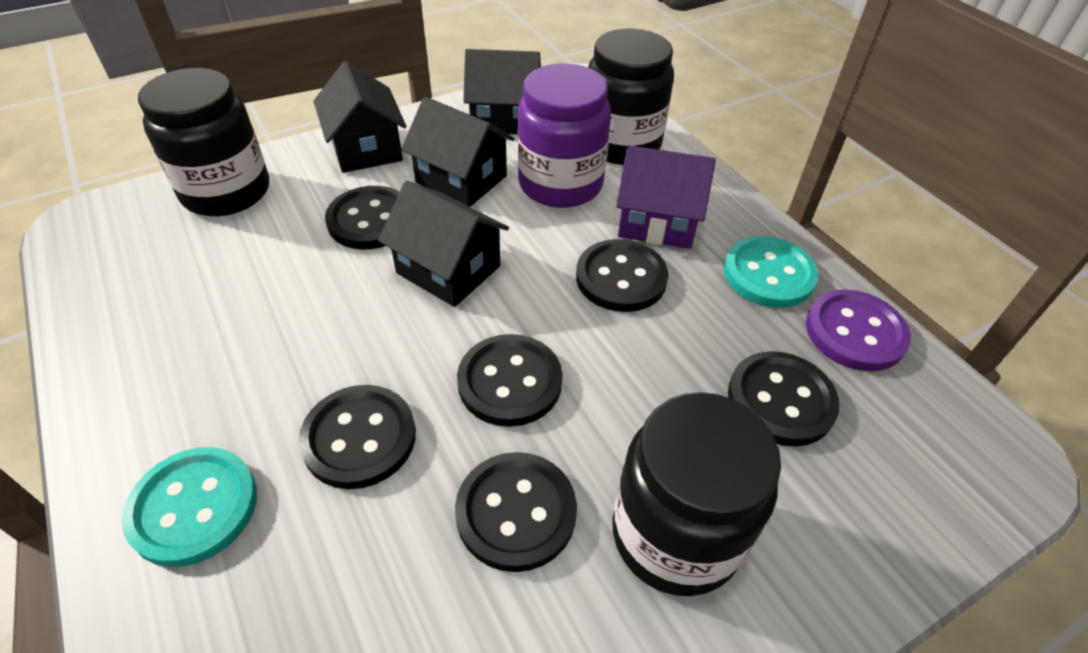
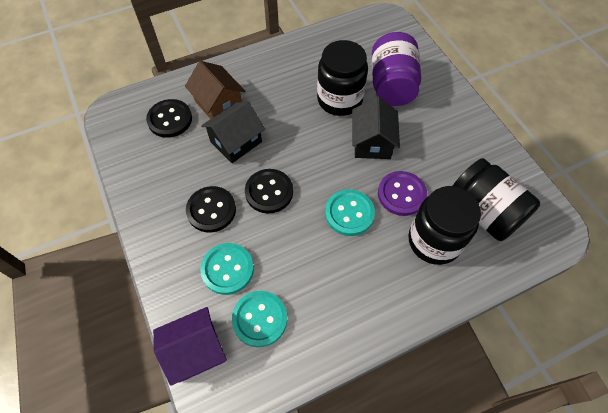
black button: [299,385,416,489] [325,186,400,249] [455,452,577,572] [457,334,563,427] [576,239,669,312] [728,351,840,447] = 6 -> [146,99,192,138] [186,186,236,232] [245,169,293,213] = 3
black house: [313,61,406,173] [378,181,509,307] [401,97,515,207] [463,49,541,134] = 4 -> [201,101,265,163] [352,96,400,159] = 2
brown house: none = 0 -> [185,61,245,119] = 1
turquoise button: [122,447,257,567] [724,236,818,308] = 2 -> [200,243,254,295] [232,291,287,347] [325,189,375,236] = 3

